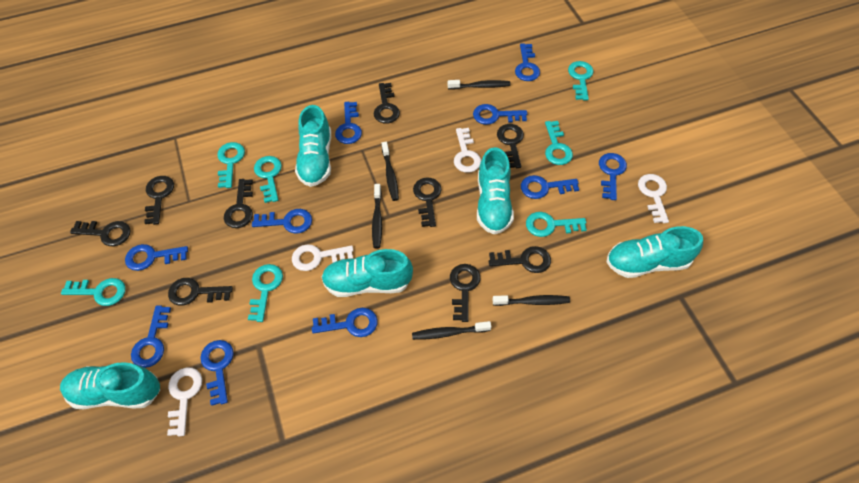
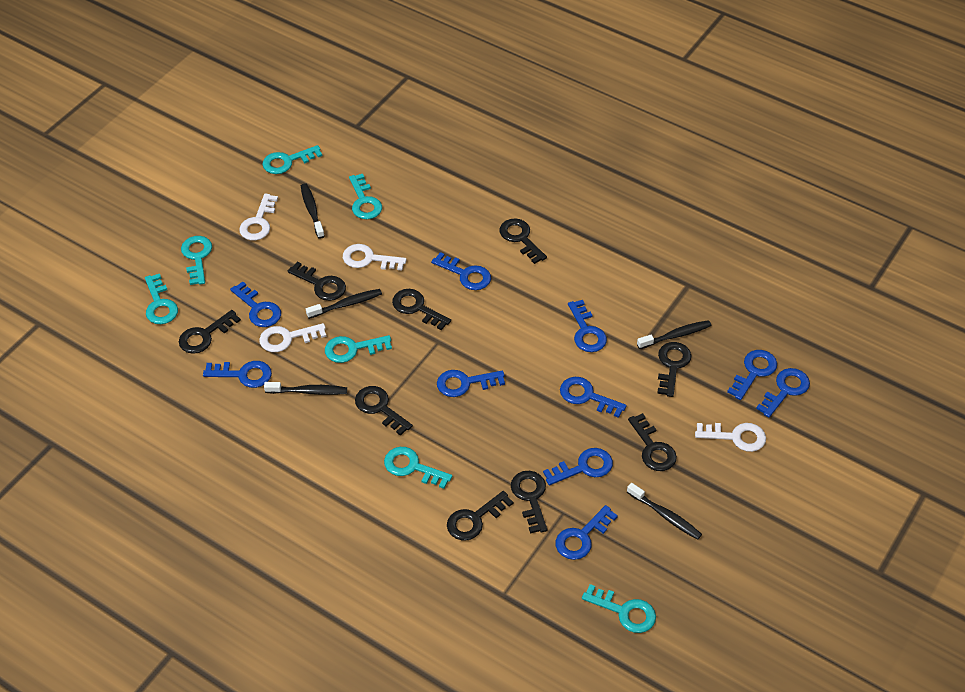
turquoise shoe: [60,362,160,409] [295,105,331,187] [321,249,413,297] [477,147,514,234] [606,226,703,278] = 5 -> none = 0

